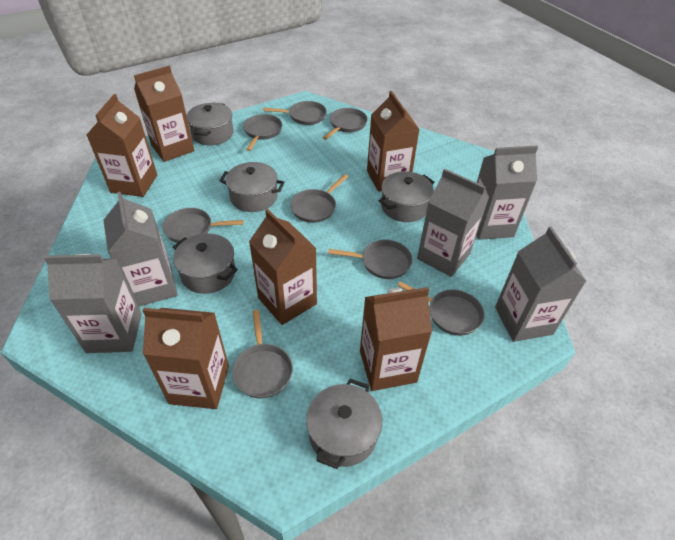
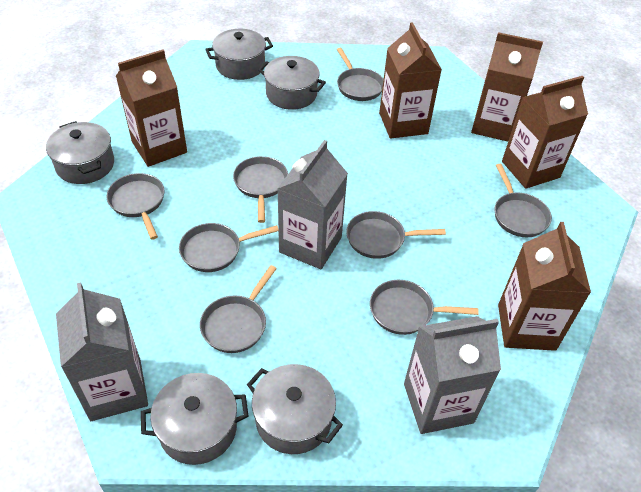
brown carton: [87,94,157,197] [134,66,195,162] [142,308,229,409] [249,209,317,325] [360,287,432,391] [367,91,420,192] = 6 -> [116,49,187,167] [379,22,442,138] [471,32,543,141] [498,222,591,351] [502,76,588,189] = 5
grey carton: [44,254,142,353] [103,192,178,307] [417,169,488,277] [476,146,538,240] [495,227,586,342] = 5 -> [56,282,148,421] [277,140,348,269] [404,316,501,434] = 3

